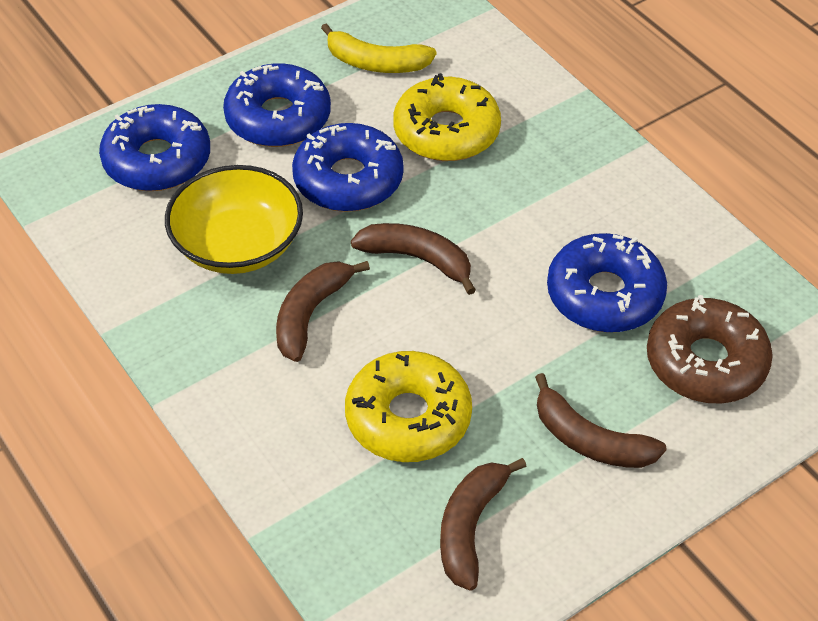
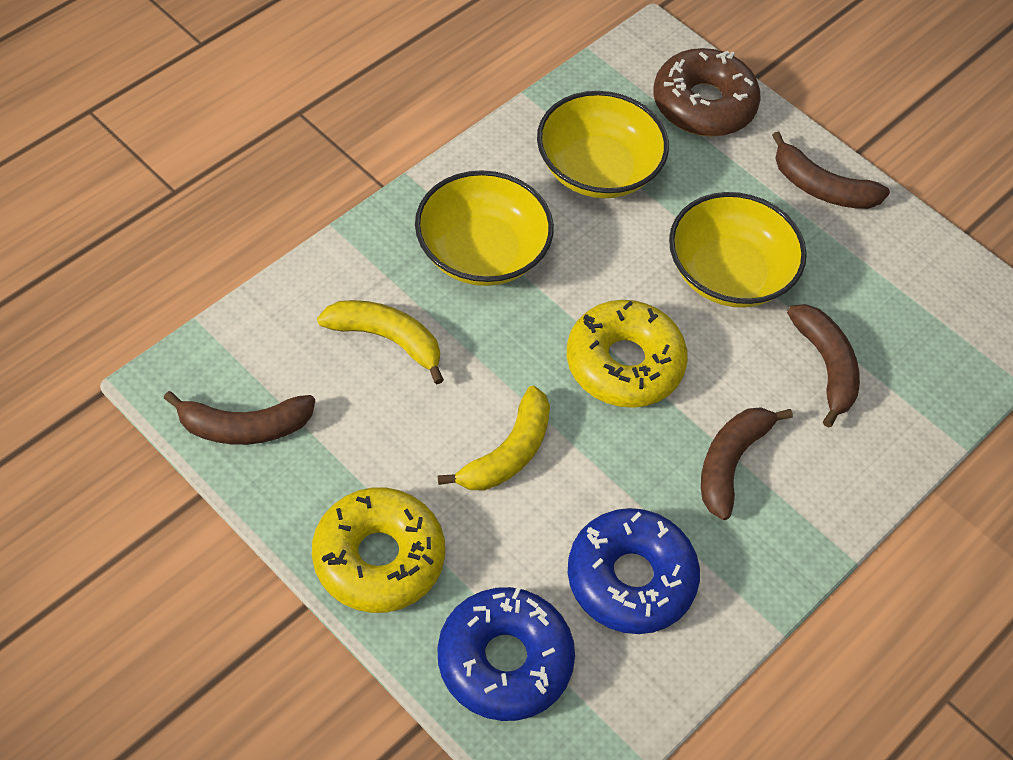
blue donut: [99,104,210,191] [223,63,331,147] [292,123,404,212] [547,233,667,332] = 4 -> [438,587,575,721] [568,508,700,634] = 2
yellow banana: [321,23,436,73] = 1 -> [317,300,444,384] [438,386,550,491] = 2
yellow bowl: [165,165,303,274] = 1 -> [415,170,554,286] [537,91,669,199] [669,192,807,307] = 3

